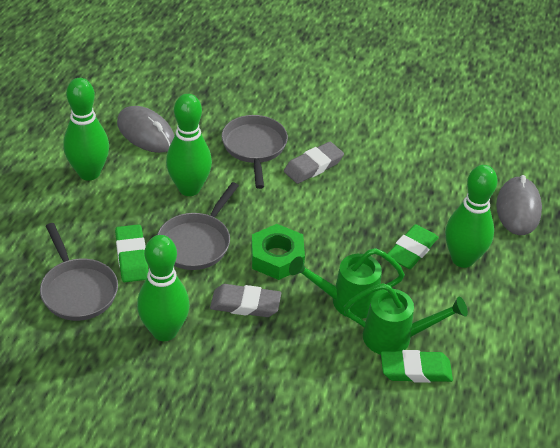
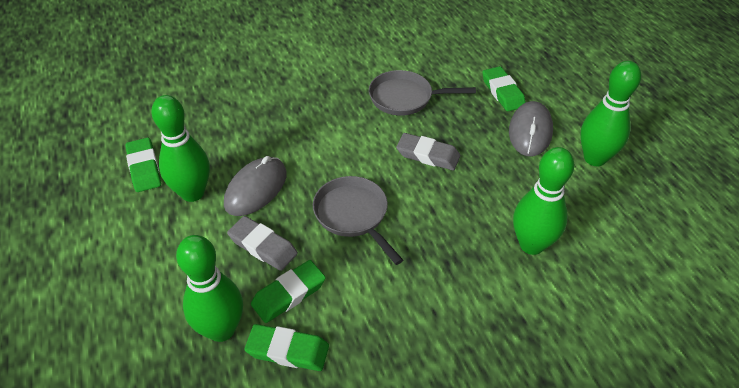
green eraser: [115,224,148,282] [381,350,453,383] [388,224,439,269] = 3 -> [125,138,161,192] [244,324,329,371] [251,260,326,323] [482,66,526,111] = 4
green nut: [251,224,305,280] = 1 -> none = 0
green watering can: [289,248,405,319] [344,283,468,355] = 2 -> none = 0
grey pan: [40,223,118,321] [157,182,239,270] [222,115,288,189] = 3 -> [313,176,403,265] [369,70,476,116] = 2

